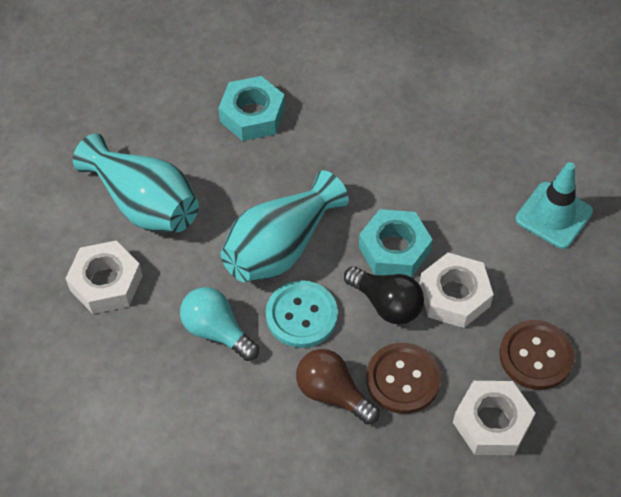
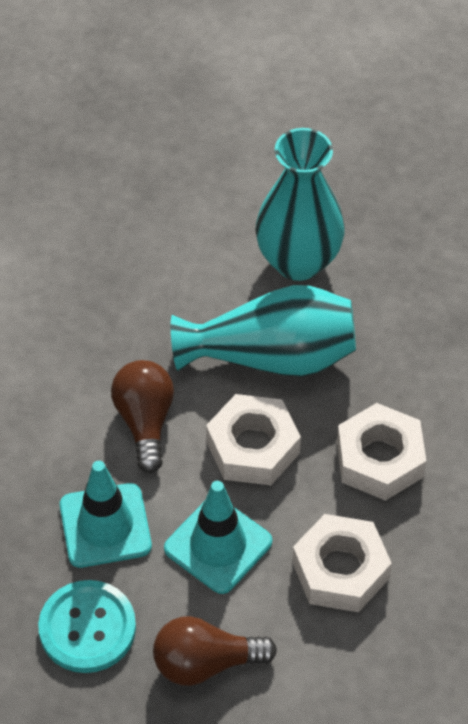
black light bulb: [344,266,424,325] = 1 -> none = 0
brown button: [366,343,441,414] [499,320,575,390] = 2 -> none = 0
brown light bulb: [296,349,379,425] = 1 -> [111,360,174,473] [153,616,277,686] = 2
turquoise light bulb: [180,287,259,361] = 1 -> none = 0
turquoise nut: [218,76,285,141] [359,209,433,277] = 2 -> none = 0
turquoise traffic cone: [516,162,593,249] = 1 -> [60,461,152,568] [164,481,272,594] = 2

